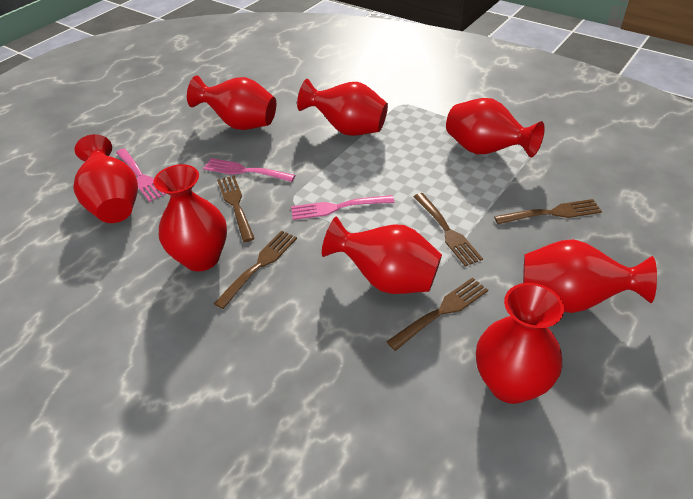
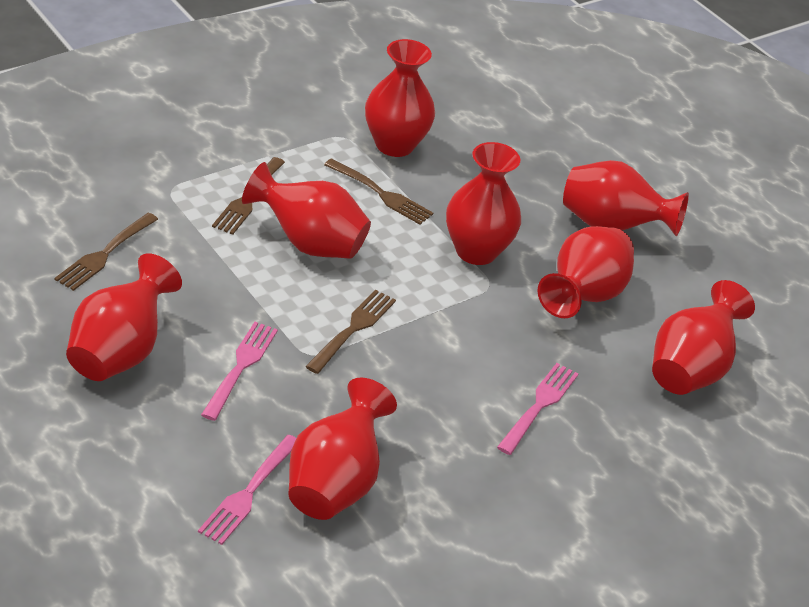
brown fork: [214,230,297,309] [217,175,255,242] [386,277,488,351] [413,193,483,267] [494,199,602,224] = 5 -> [54,213,158,291] [212,157,285,235] [305,290,396,374] [324,158,433,225] = 4

